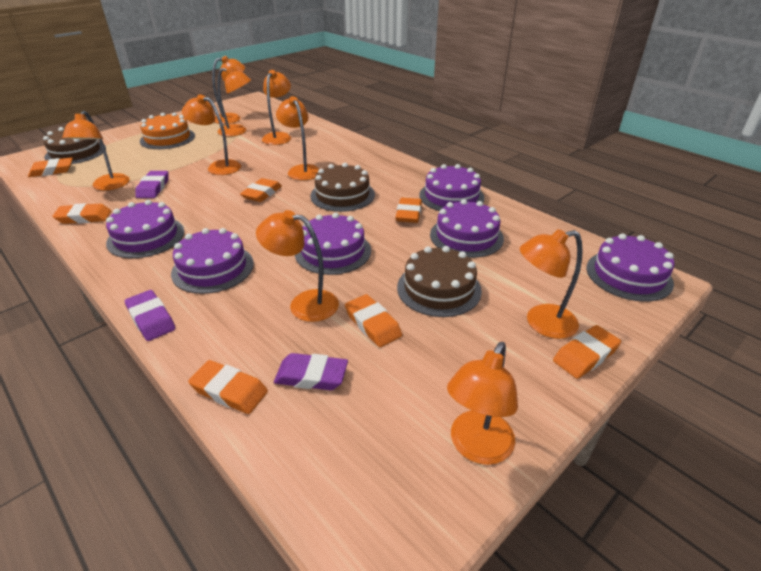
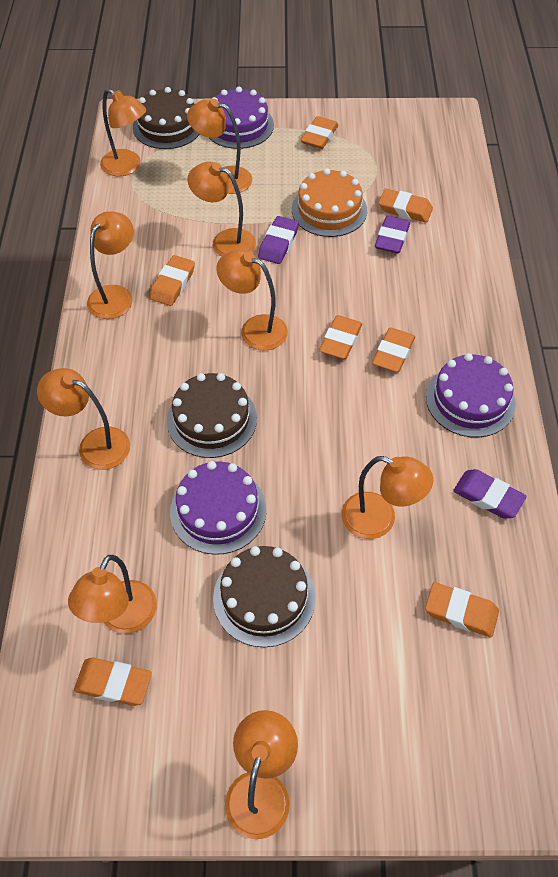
purple cake: [106,200,184,258] [171,228,254,294] [295,213,371,275] [419,164,484,211] [430,199,504,258] [586,233,675,302] = 6 -> [170,461,267,555] [208,87,274,149] [426,353,516,438] = 3

